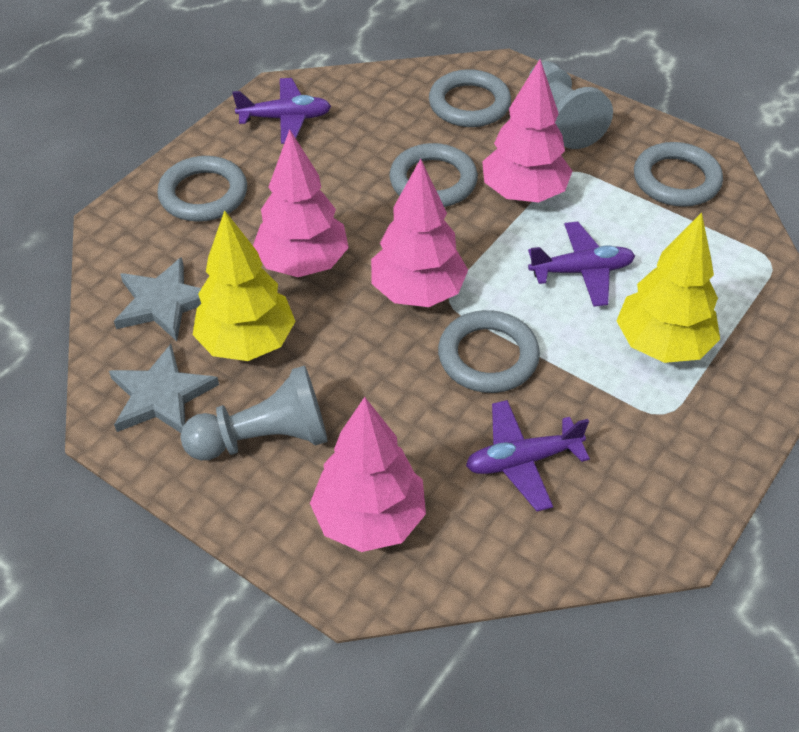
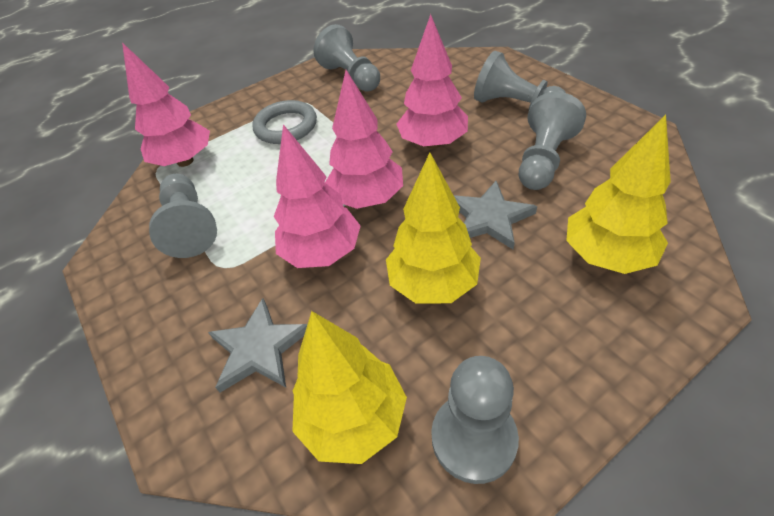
grey pawn: [180,365,328,460] [529,61,613,149] = 2 -> [149,174,217,258] [313,24,380,91] [431,356,519,484] [474,51,566,109] [519,92,586,190] = 5
grey ring: [157,156,247,222] [389,143,478,207] [429,69,511,127] [438,310,540,393] [634,142,723,207] = 5 -> [252,100,317,144] = 1
purple plane: [232,78,331,144] [466,400,590,511] [528,222,635,307] = 3 -> none = 0
yellow tree: [193,210,296,361] [616,212,720,363] = 2 -> [292,311,407,464] [386,153,481,304] [566,115,671,274] = 3

